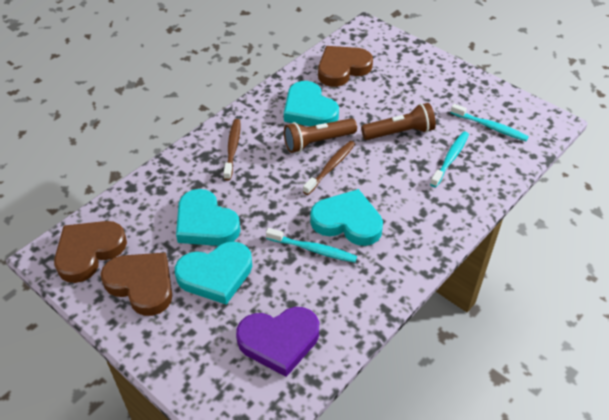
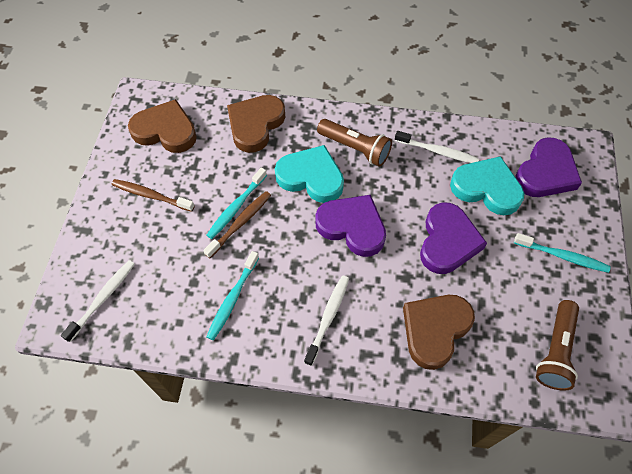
purple heart: [236,307,319,377] = 1 -> [316,195,386,257] [420,202,487,274] [515,137,582,197] = 3
turquoise heart: [175,242,252,305] [176,189,241,246] [284,81,339,126] [310,189,383,246] = 4 -> [275,145,344,203] [450,156,524,215] = 2
white toothbrush: none = 0 -> [61,260,135,342] [304,276,349,366] [395,131,479,163] = 3

